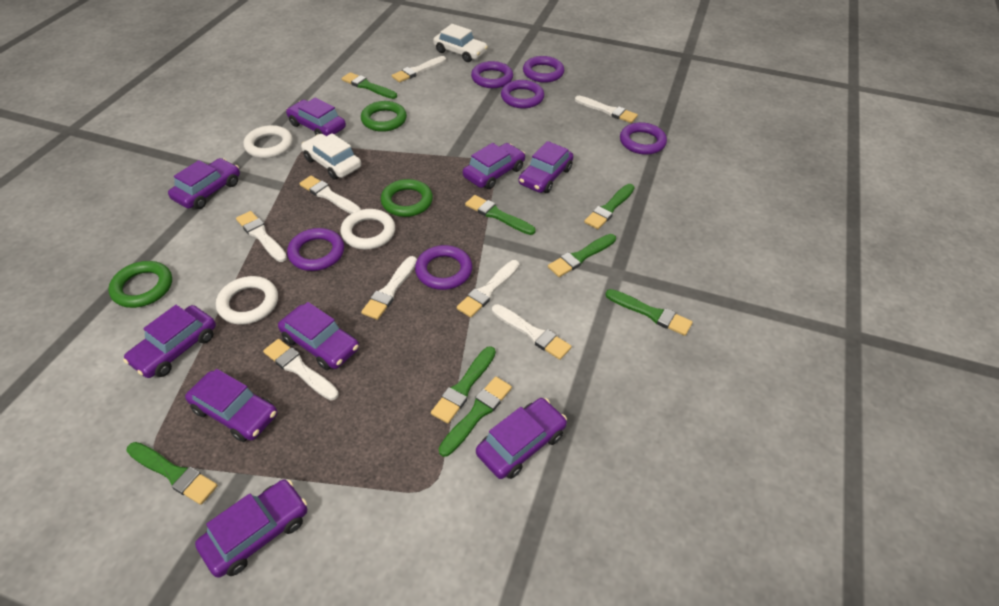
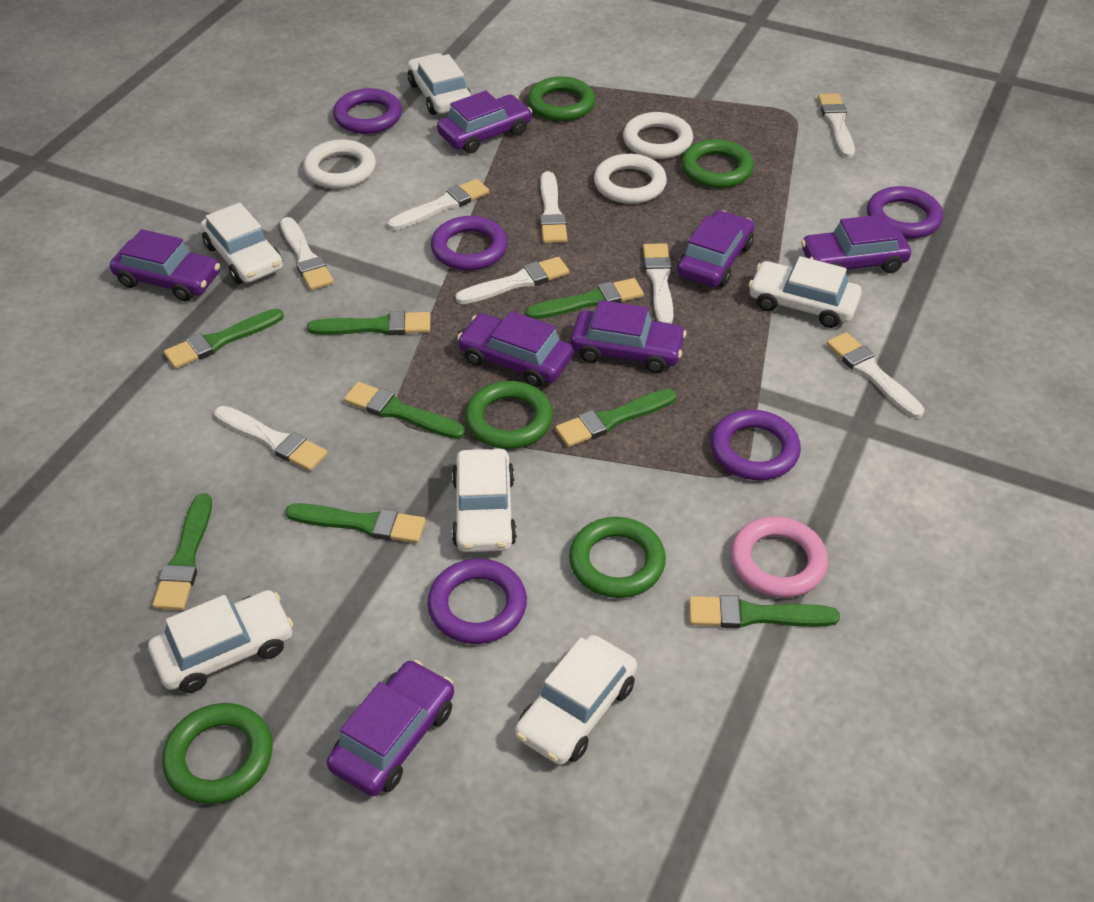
green ring: [108,261,172,308] [361,101,407,132] [381,179,433,217] = 3 -> [162,703,273,804] [465,381,553,449] [527,76,595,121] [569,517,666,598] [682,139,754,188] = 5
pink ring: none = 0 -> [731,516,828,598] = 1
purple car: [123,305,216,378] [168,158,240,209] [185,369,277,442] [195,479,307,578] [278,302,359,370] [286,98,346,136] [463,143,525,189] [476,398,567,479] [519,141,574,193] = 9 -> [110,229,220,302] [327,660,454,796] [437,90,532,154] [457,311,573,388] [570,300,687,373] [677,210,754,287] [801,214,911,273] = 7
purple ring: [287,228,344,271] [415,245,472,290] [471,61,513,88] [501,80,544,109] [523,56,564,83] [620,122,667,155] = 6 -> [333,88,402,134] [428,559,527,644] [431,216,508,271] [711,410,801,480] [867,186,943,239] = 5
white car: [301,133,361,179] [433,24,488,62] = 2 -> [148,590,293,693] [201,203,283,284] [408,53,472,115] [452,449,517,552] [515,635,637,765] [748,256,862,328] = 6

